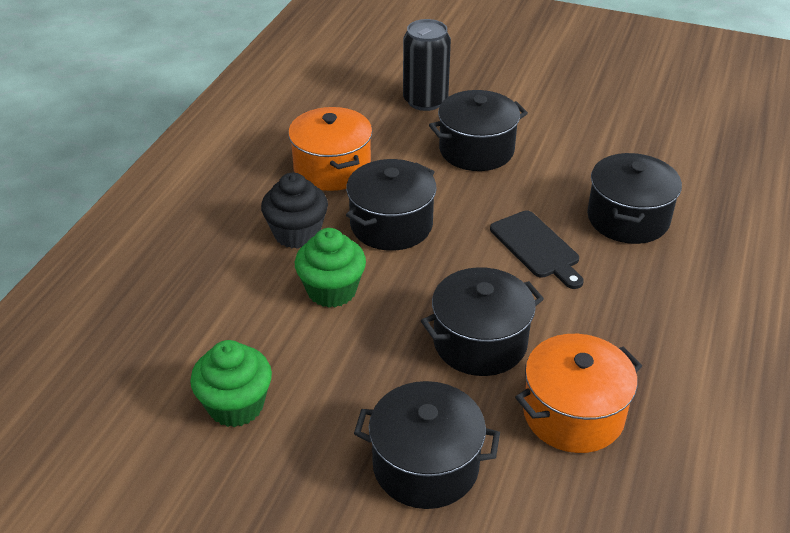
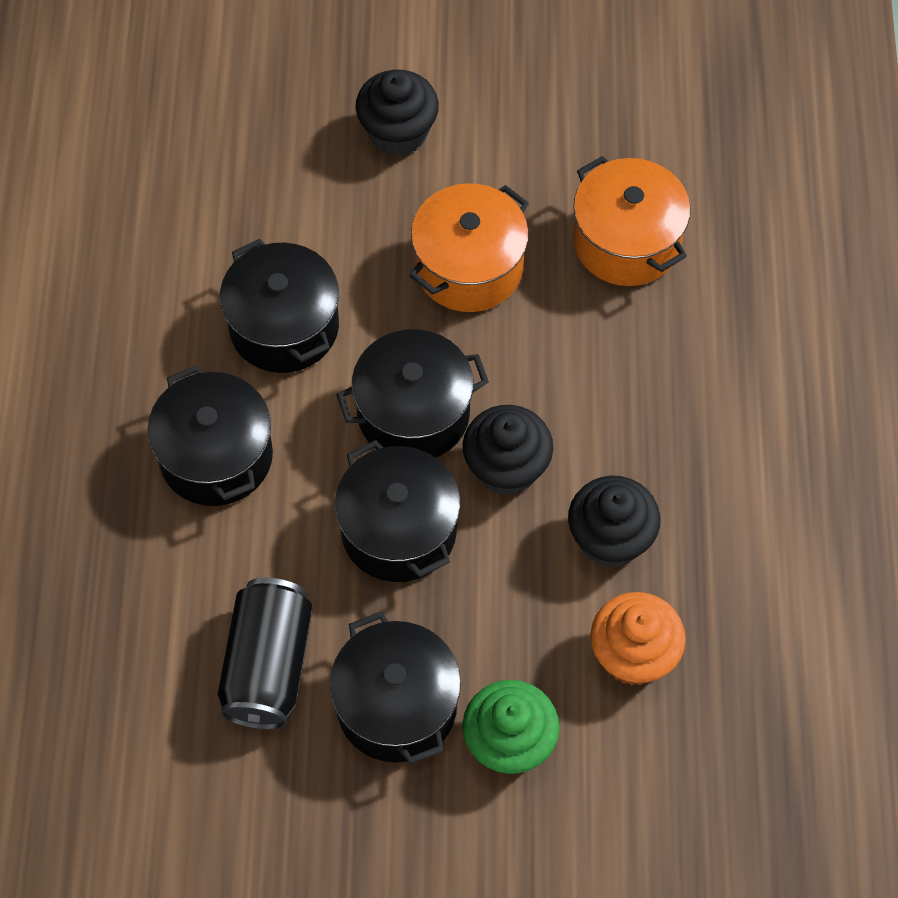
black cupcake: [261,173,328,249] = 1 -> [356,69,439,156] [463,405,553,496] [568,476,660,568] = 3
black cutting board: [490,210,584,289] = 1 -> none = 0
green cupcake: [190,340,272,427] [295,228,366,308] = 2 -> [462,680,560,774] = 1
orange cupcake: none = 0 -> [590,592,686,686] = 1

